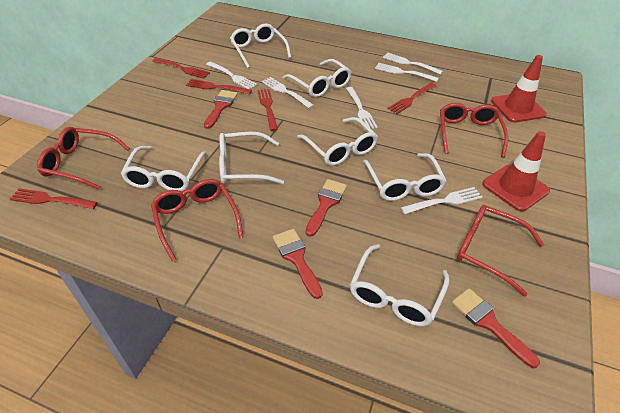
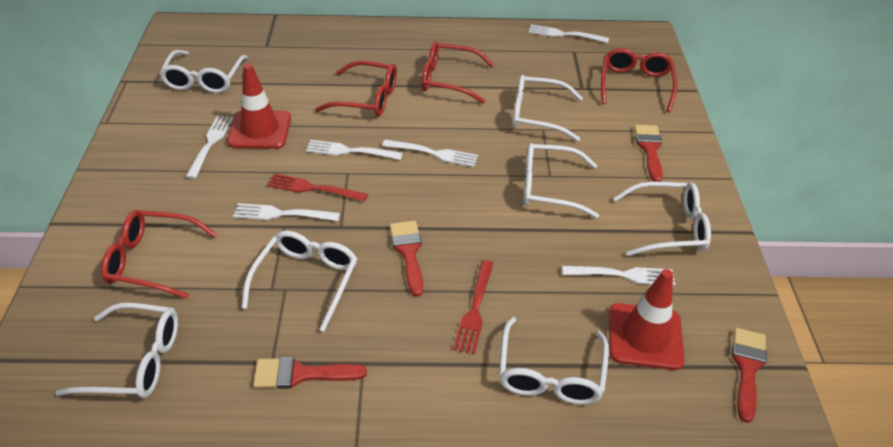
red fork: [10,188,98,209] [152,58,210,79] [186,79,252,94] [257,89,278,131] [387,83,436,114] = 5 -> [267,173,368,202] [453,260,494,354] = 2

